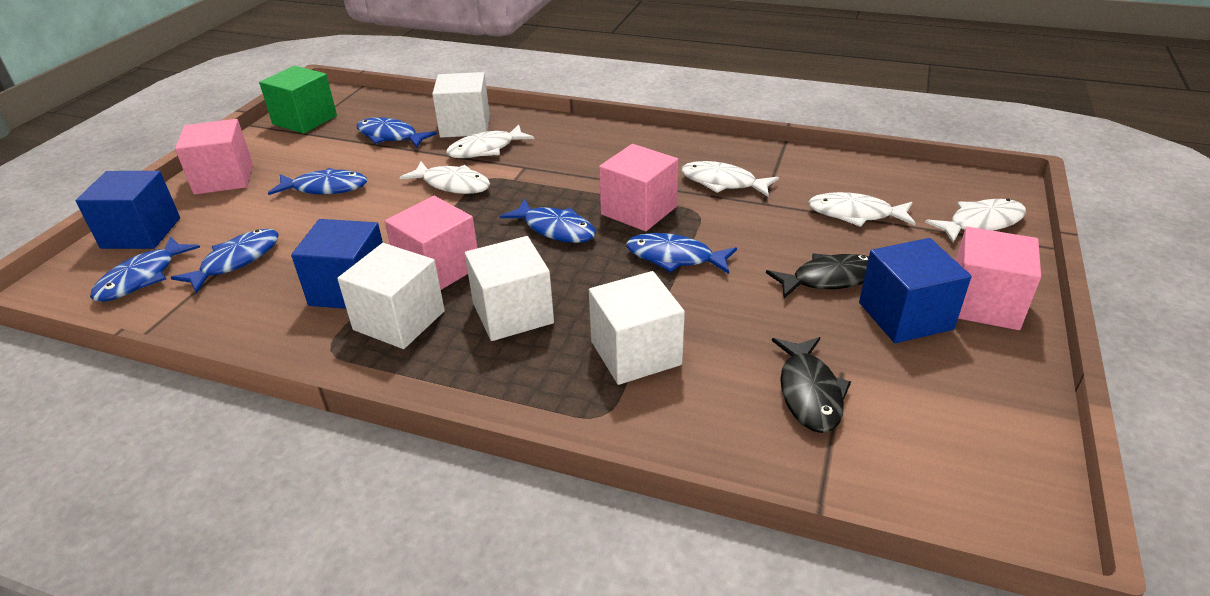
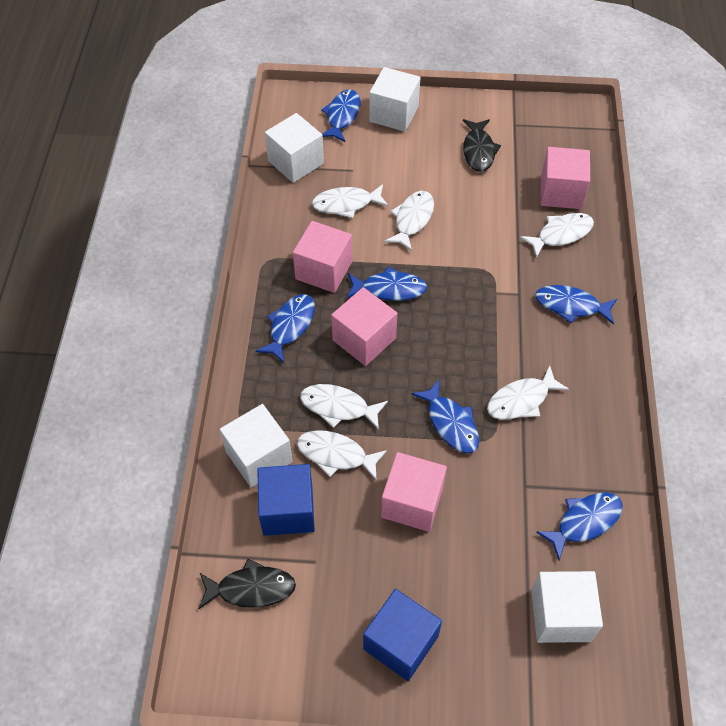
blue cube: [75,171,180,249] [291,219,383,309] [859,238,972,343] = 3 -> [257,464,315,536] [363,589,442,681] = 2
green cube: [259,66,337,134] = 1 -> none = 0
white fish: [399,161,490,194] [446,125,535,158] [681,161,779,197] [808,192,916,227] [925,199,1026,243] = 5 -> [297,430,387,480] [300,384,388,430] [312,184,389,218] [384,191,434,251] [487,365,569,420] [520,213,594,258] = 6

